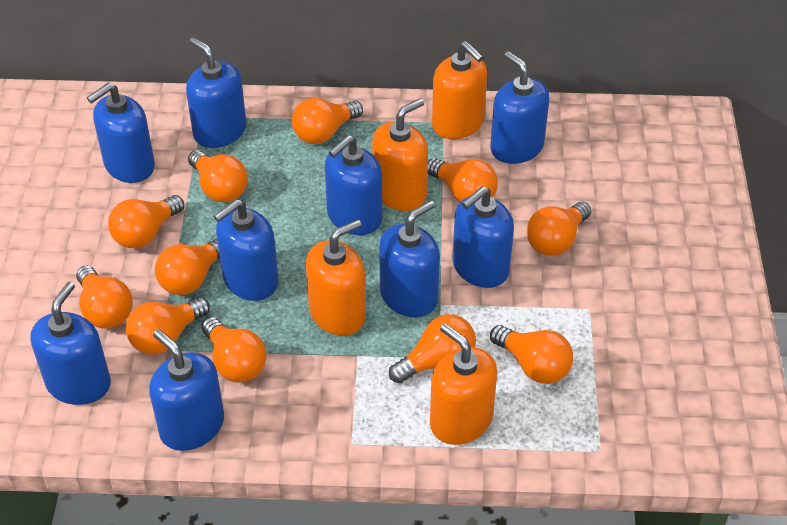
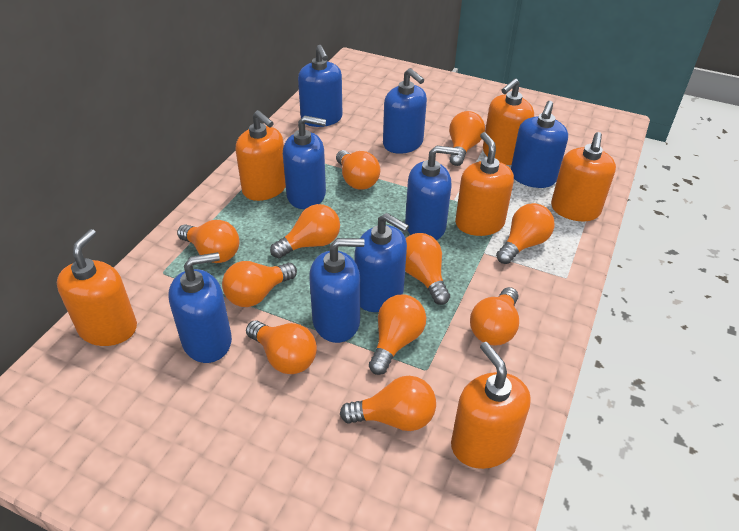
blue soap dispenser: [30,282,111,405] [87,83,155,183] [149,329,224,451] [186,37,246,148] [214,199,278,301] [325,135,383,235] [379,200,440,317] [452,186,514,288] [490,51,549,164] = 9 -> [168,252,232,363] [283,116,326,209] [298,45,342,127] [309,238,365,343] [355,213,409,312] [383,68,427,154] [405,145,459,240] [511,101,568,188] = 8
orange soap dispenser: [306,219,366,336] [372,98,428,211] [430,323,497,445] [432,41,487,139] = 4 -> [57,229,137,346] [236,110,286,201] [451,342,531,469] [455,132,514,236] [483,78,534,165] [551,132,616,221] = 6

